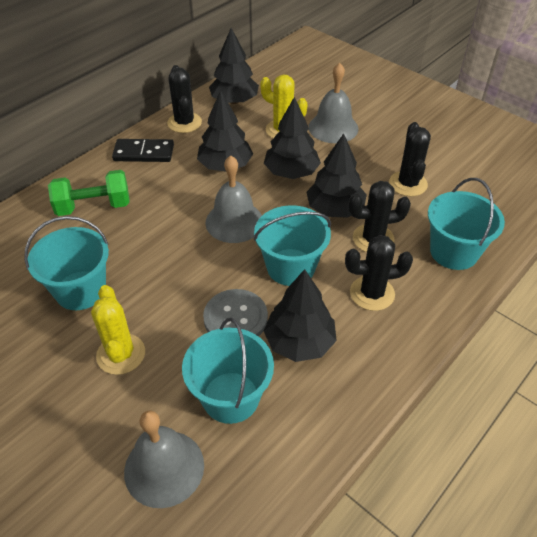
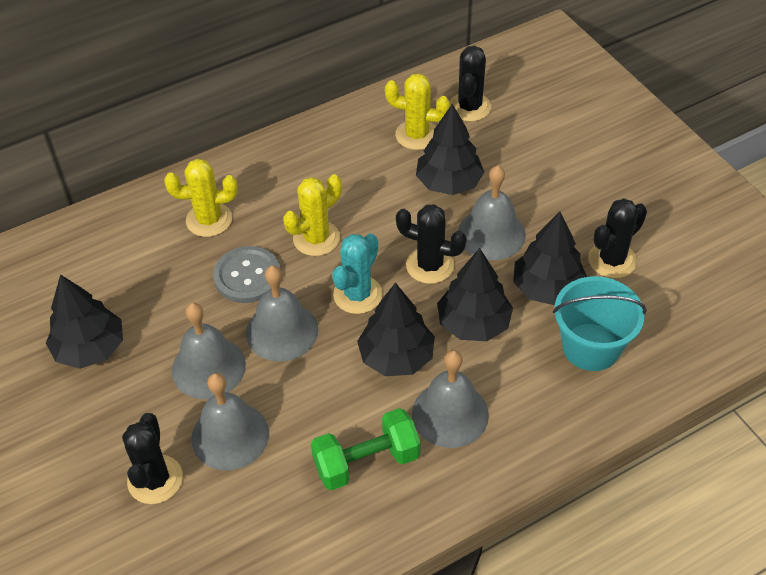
black domino: [112,139,174,162] = 1 -> none = 0
grey bell: [124,411,204,508] [206,156,262,243] [308,63,358,143] = 3 -> [172,303,246,399] [191,373,269,470] [246,265,318,362] [412,350,489,448] [458,165,526,260] = 5
turquoise bucket: [24,216,109,310] [182,318,274,424] [254,205,331,286] [428,178,505,270] = 4 -> [553,276,647,371] = 1
turquoise cactus: none = 0 -> [332,234,383,314] = 1
yellow cactus: [91,285,145,375] [260,75,308,138] = 2 -> [164,159,238,237] [283,174,342,256] [385,73,450,150] = 3

